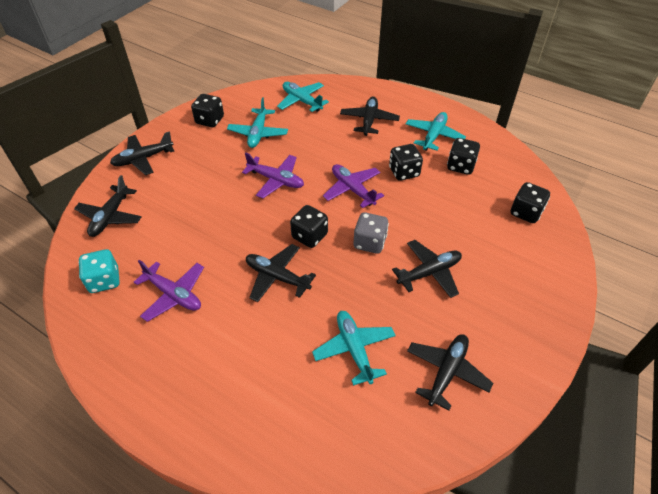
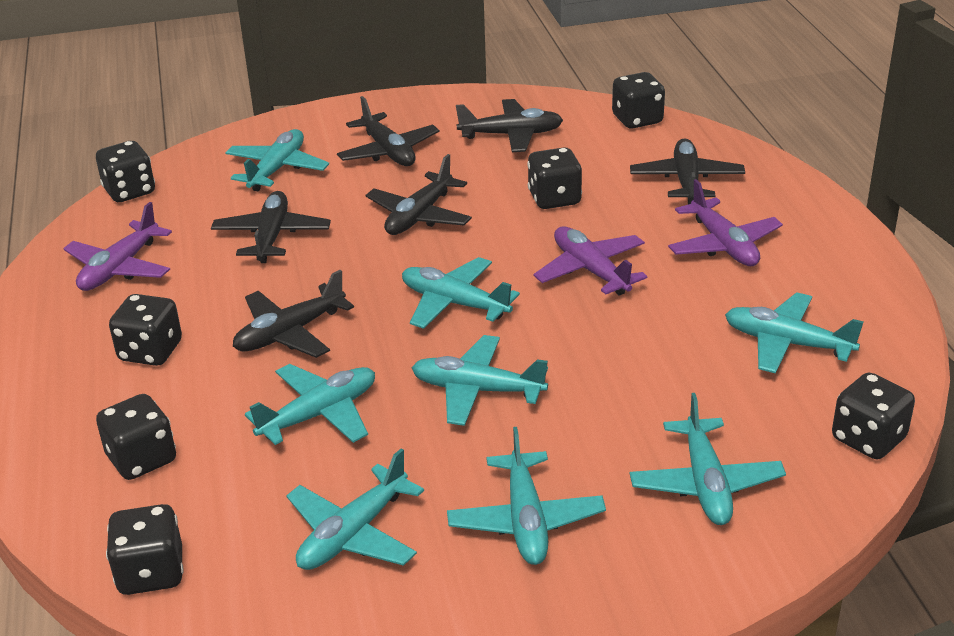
black dice: [191,94,224,127] [290,205,328,248] [389,144,423,181] [447,138,480,175] [511,182,550,223] = 5 -> [96,141,155,202] [96,394,176,480] [106,504,184,595] [109,294,182,366] [527,147,582,209] [612,72,665,129] [832,373,915,459] = 7
grey dice: [354,212,389,254] = 1 -> none = 0
turquoise dice: [78,249,120,293] = 1 -> none = 0
turquoise plane: [227,97,288,148] [277,82,329,112] [312,311,396,386] [406,112,466,151] = 4 -> [225,129,329,191] [245,364,375,445] [286,448,424,570] [402,257,520,329] [412,335,548,426] [447,427,606,565] [629,393,786,525] [725,292,864,374] = 8

